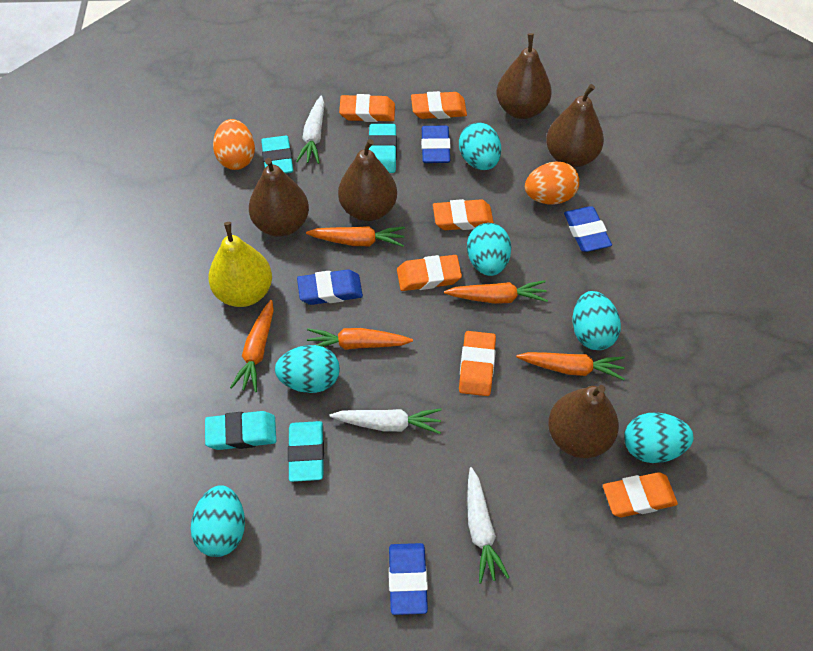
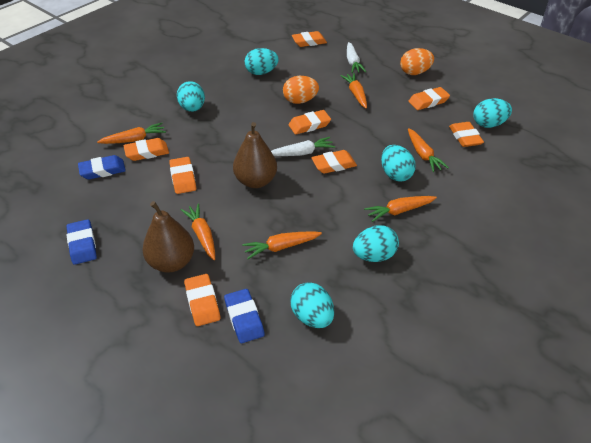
blue eraser: [297,270,363,305] [389,543,428,615] [421,126,451,163] [564,206,612,252] = 4 -> [67,219,97,265] [78,155,126,179] [224,289,265,343] = 3
brown pear: [249,158,309,237] [338,139,397,221] [497,33,552,119] [546,84,604,167] [548,385,619,458] = 5 -> [142,201,194,272] [233,122,277,188] = 2
orange carrot: [230,300,274,392] [306,226,405,247] [307,328,413,350] [444,280,548,304] [516,352,625,380] = 5 -> [97,123,166,144] [181,204,215,260] [242,231,322,259] [340,73,367,109] [364,196,437,222] [408,128,449,172] = 6
orange eraser: [339,94,395,122] [397,255,462,291] [411,91,467,119] [433,199,494,230] [459,331,496,396] [603,472,678,517] = 6 -> [123,138,169,161] [169,157,196,194] [184,274,220,326] [288,110,331,135] [292,31,327,47] [311,150,357,174] [408,87,450,110] [449,122,484,147] = 8
turquoise eraser: [205,411,276,450] [261,136,293,174] [288,421,324,482] [368,124,397,173] = 4 -> none = 0
white carrot: [296,95,324,164] [329,408,441,434] [467,467,510,583] = 3 -> [271,137,335,156] [347,42,366,73] = 2
yellow pear: [208,222,272,307] = 1 -> none = 0

